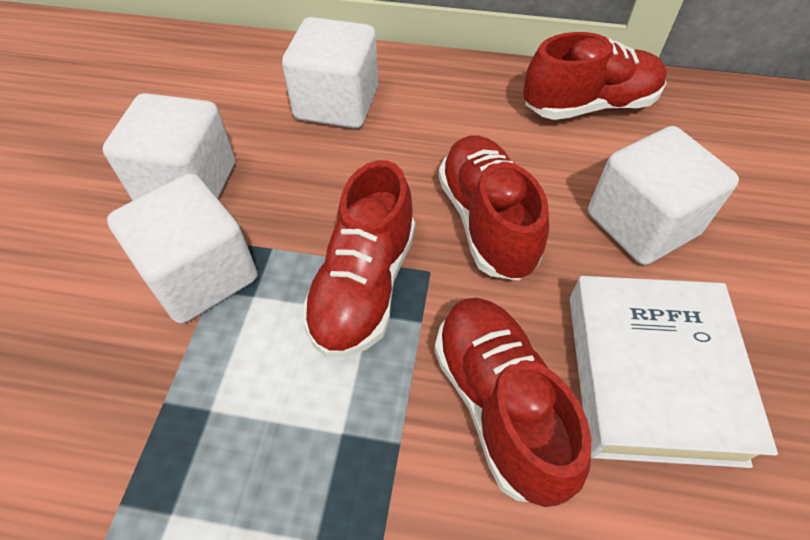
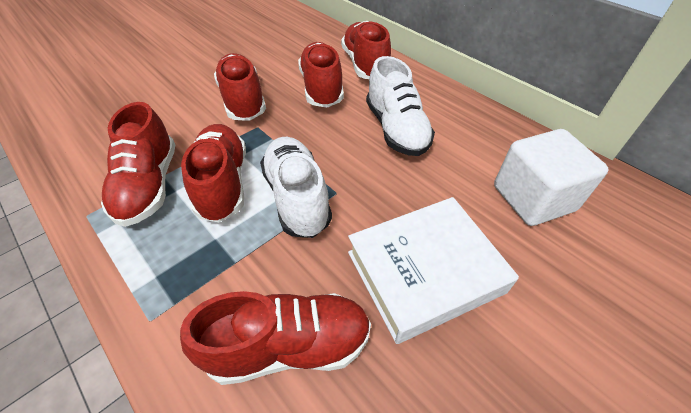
red shoe: [302,160,415,358] [434,298,591,507] [438,135,549,280] [523,32,667,120] = 4 -> [101,102,175,227] [180,291,371,385] [181,124,246,222] [214,53,266,121] [298,42,344,108] [341,21,391,79] = 6
white cube: [102,93,235,201] [107,173,258,324] [282,17,378,129] [588,126,739,265] = 4 -> [494,129,608,226] = 1
white shoe: none = 0 -> [260,137,332,238] [366,56,435,156] = 2

